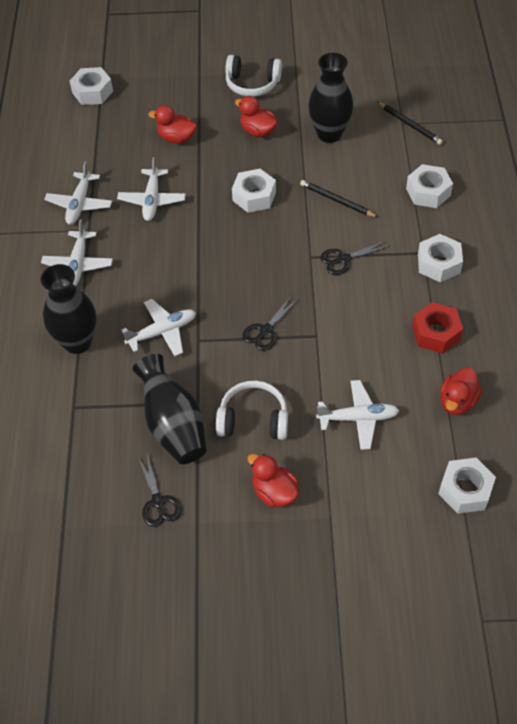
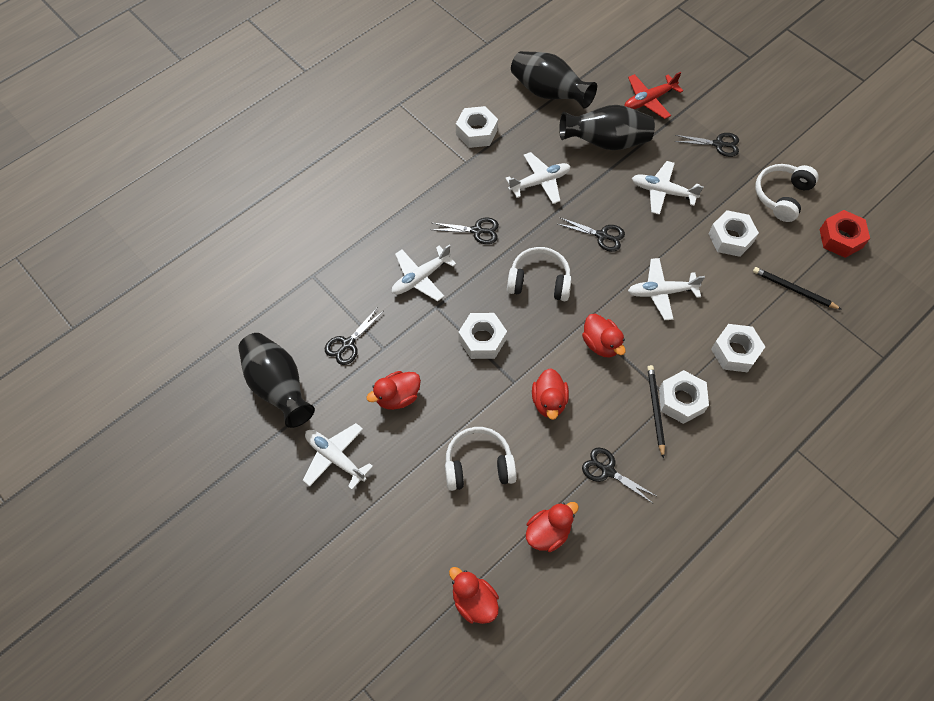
black scissors: [139,455,181,527] [242,295,299,351] [320,241,390,275] = 3 -> [325,308,384,365] [432,218,499,244] [558,217,625,252] [582,448,656,503] [674,133,739,157] = 5
red duck: [148,105,197,144] [235,96,277,137] [248,454,299,507] [440,367,482,415] = 4 -> [366,371,421,410] [449,567,499,624] [526,502,579,552] [532,368,569,420] [582,314,626,358] = 5
red plane: none = 0 -> [624,72,683,119] = 1
white headphones: [216,381,288,440] [225,55,282,97] = 2 -> [445,427,517,491] [507,247,572,301] [755,164,819,222] = 3

